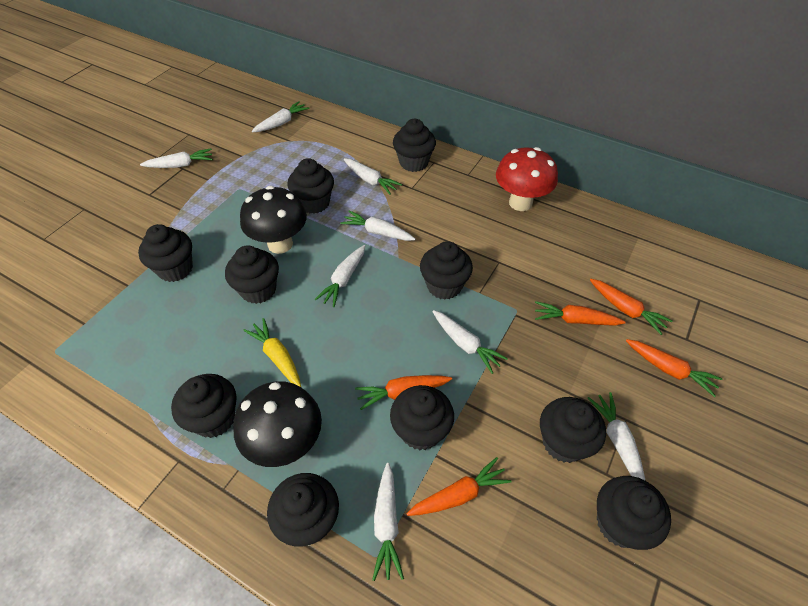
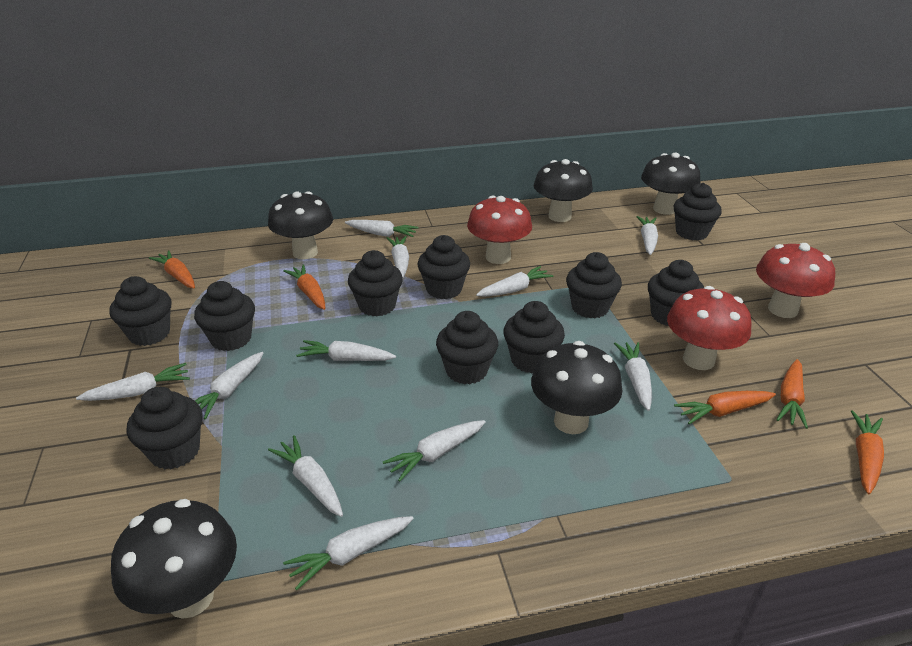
black mushroom: [233,381,322,467] [240,186,307,254] = 2 -> [111,499,237,619] [268,191,333,259] [531,341,623,434] [534,159,593,222] [641,153,700,215] = 5
red mushroom: [496,147,558,211] = 1 -> [467,196,532,264] [667,286,752,370] [756,243,835,318] = 3
white carrot: [140,149,213,168] [252,101,309,132] [314,245,365,307] [340,211,415,241] [344,158,402,195] [372,463,404,581] [432,310,508,374] [588,392,645,480] = 8 -> [76,363,190,401] [195,352,263,419] [268,435,343,517] [283,516,414,590] [296,340,396,361] [345,220,419,237] [383,420,486,482] [387,236,409,278] [476,266,553,297] [614,342,652,411] [637,216,658,255] = 11
yellow carrot: [243,318,301,387] = 1 -> none = 0

